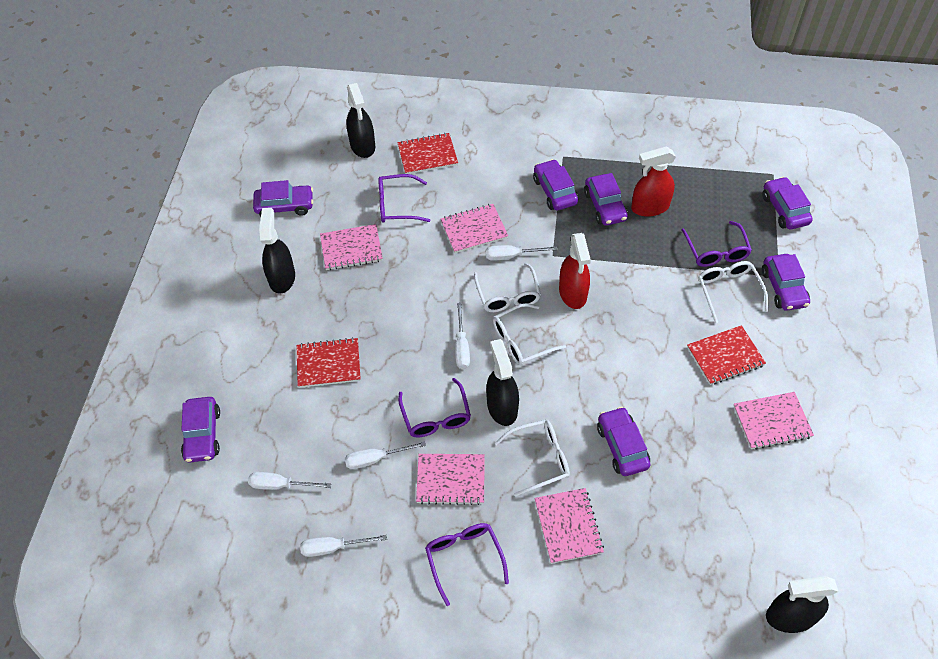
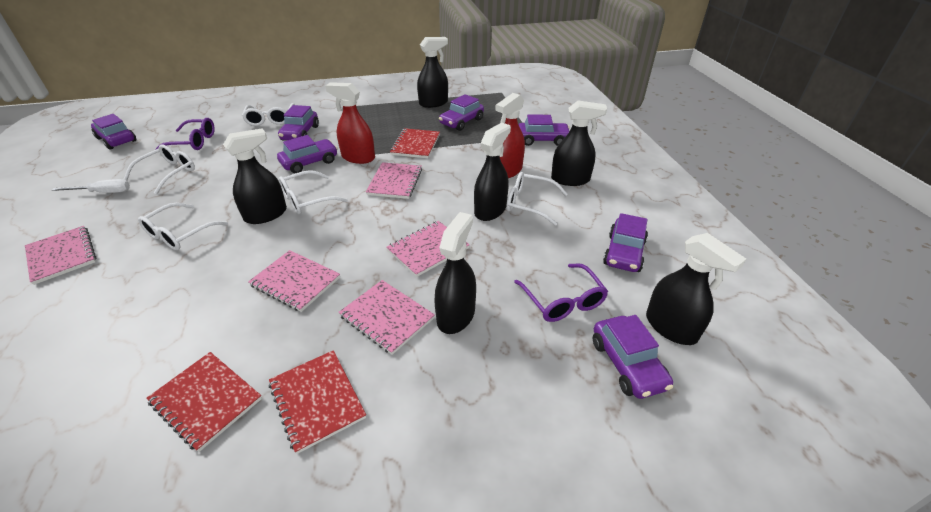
black spray bottle: [259,208,295,294] [346,83,375,158] [486,339,519,426] [766,576,839,633] = 4 -> [223,128,287,224] [417,37,448,108] [434,212,476,334] [474,123,511,221] [551,101,607,186] [646,233,746,345] = 6
purple glasses: [378,174,431,223] [398,378,471,438] [425,523,509,606] [681,221,752,267] = 4 -> [155,118,215,150] [514,264,608,322] = 2
white glasses: [474,263,541,312] [493,303,566,365] [495,420,570,497] [698,261,768,323] = 4 -> [124,144,195,194] [138,203,228,250] [242,103,295,126] [279,170,348,214] [506,172,567,226] = 5
white screwdriver: [248,472,331,490] [300,535,387,557] [345,441,426,469] [455,303,470,369] [486,245,557,261] = 5 -> [51,179,130,193] = 1

